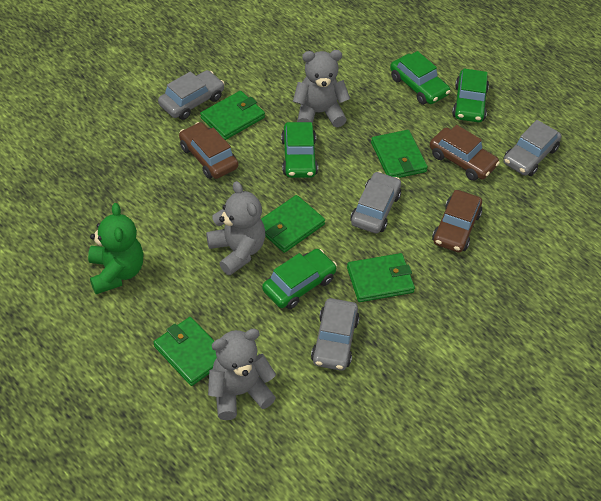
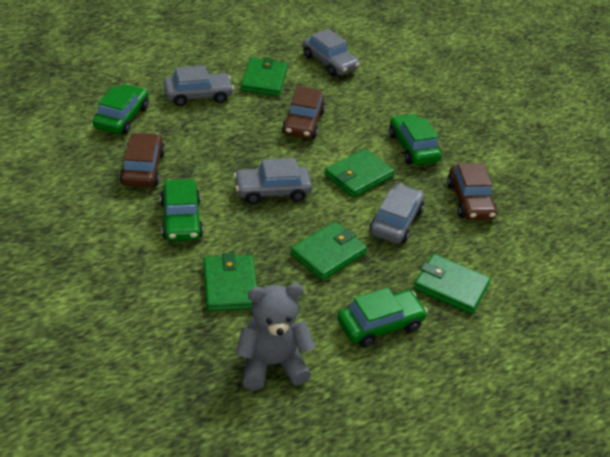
green teddy bear: [88,203,144,294] = 1 -> none = 0
grey teddy bear: [206,181,265,276] [208,329,276,420] [293,50,350,127] = 3 -> [236,283,316,390] = 1

